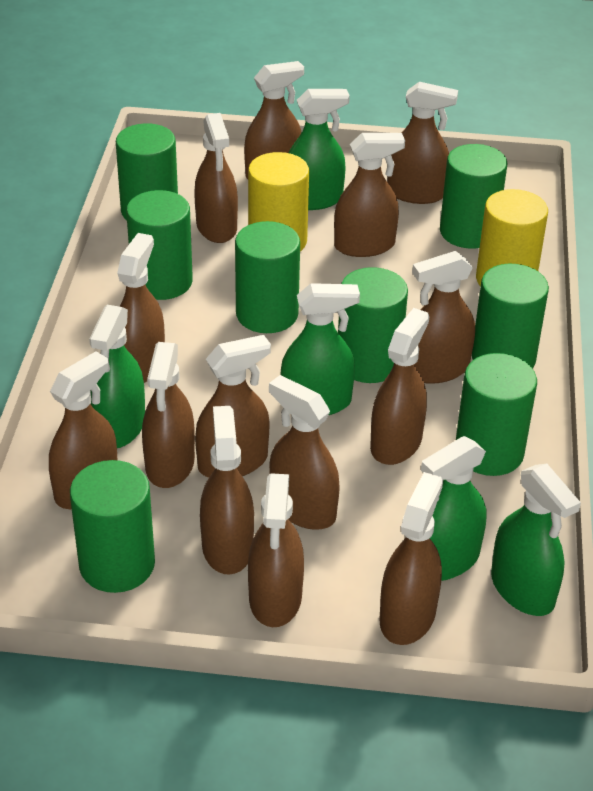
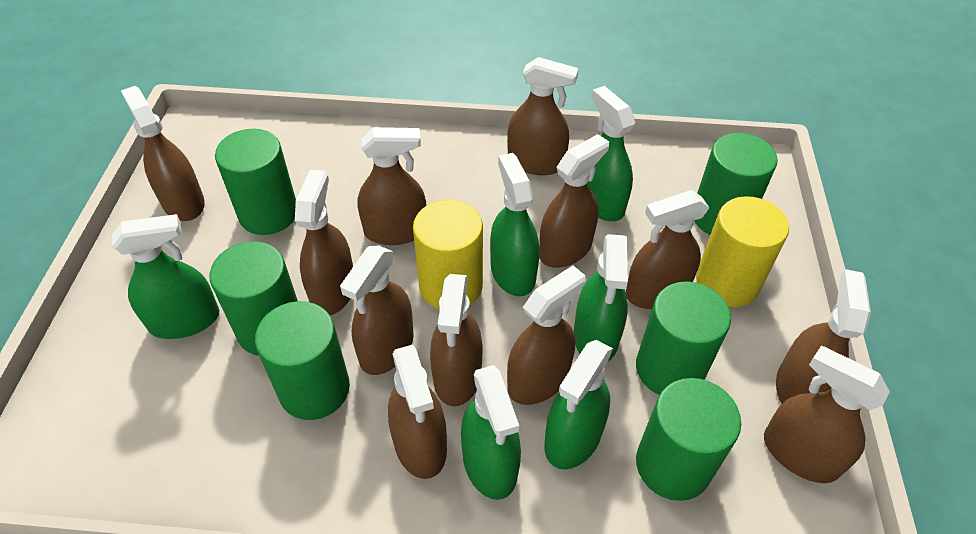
brown spray bottle: [49,351,117,510] [117,233,165,383] [142,342,195,488] [194,113,238,243] [195,335,271,478] [200,406,254,575] [244,61,304,179] [248,473,304,627] [269,375,340,530] [334,133,405,257] [370,308,429,465] [380,472,443,645] [387,82,458,204] [412,251,475,384] = 14 -> [121,86,205,221] [295,170,353,315] [340,246,414,375] [357,127,426,245] [388,344,447,479] [430,274,483,406] [507,57,579,175] [507,265,586,405] [539,134,609,268] [626,190,709,309] [764,346,890,483] [776,269,871,404] = 12
green cylinder: [70,460,155,593] [116,123,178,221] [126,190,193,300] [235,221,300,333] [338,267,408,383] [440,144,508,249] [456,353,537,476] [472,264,549,369] = 8 -> [210,241,298,356] [215,129,296,235] [255,301,350,420] [636,281,731,395] [636,378,741,501] [694,133,777,235] = 6
green spray bottle: [89,305,145,448] [281,283,360,415] [288,89,350,210] [421,436,487,581] [491,464,581,616] = 5 -> [112,214,219,339] [461,365,521,500] [490,153,540,296] [544,340,613,469] [574,234,628,361] [587,86,635,221] = 6

